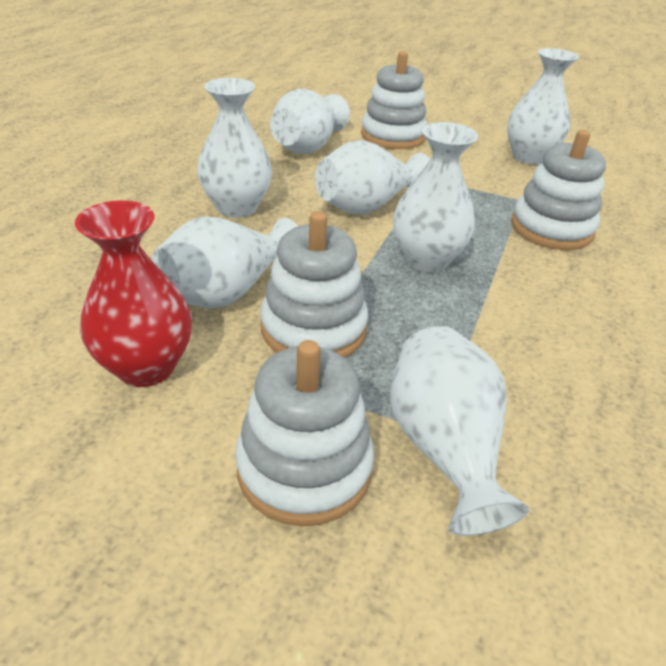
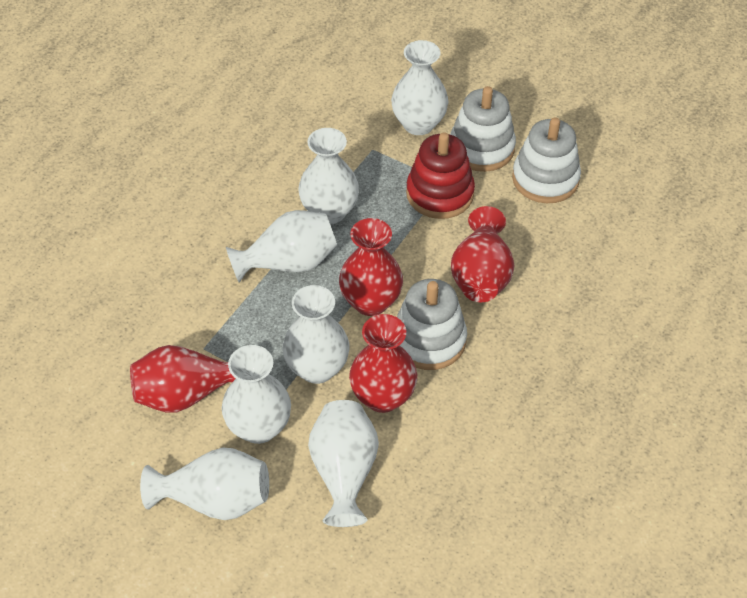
red stacking toy: none = 0 -> [406,132,475,219] = 1
red vase: [75,200,192,387] = 1 -> [130,345,236,413] [339,218,403,316] [349,314,417,413] [451,206,514,302] = 4
white stacking toy: [235,340,374,526] [260,211,368,358] [361,51,427,149] [511,130,606,250] = 4 -> [397,279,467,370] [450,86,516,172] [512,117,581,203] = 3

